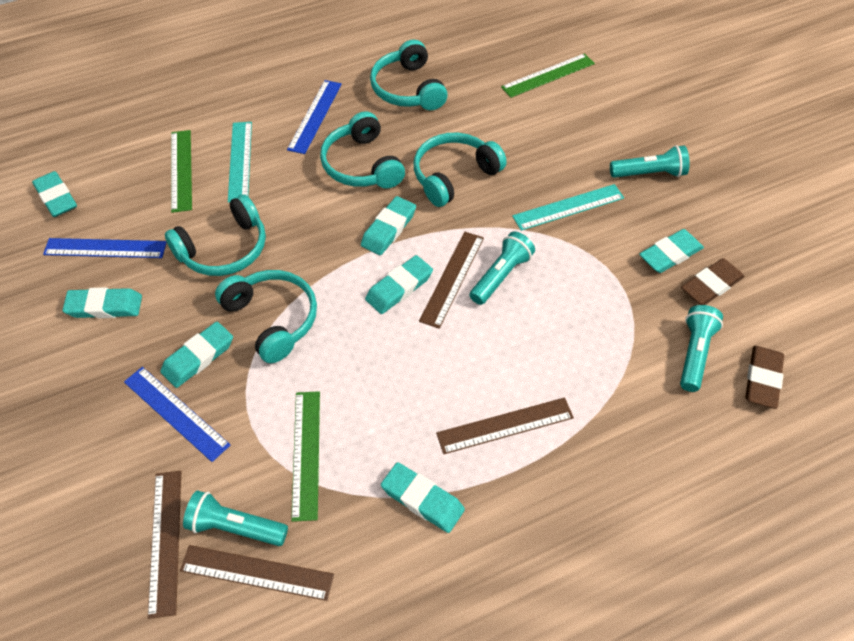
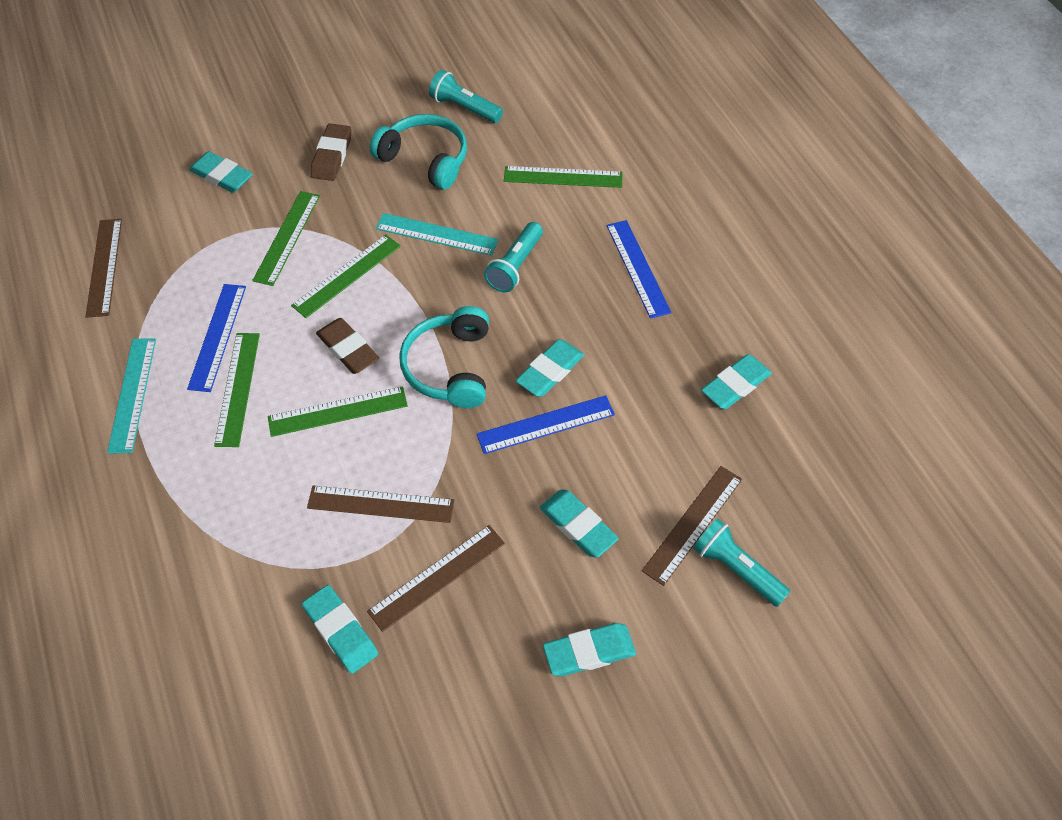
green ruler: [171,130,192,213] [291,391,320,522] [501,53,595,98] = 3 -> [214,333,260,447] [252,191,320,286] [268,386,408,437] [291,234,401,318] [504,166,623,188] = 5
turquoise eraser: [32,171,77,217] [63,287,142,318] [160,322,233,388] [361,196,416,255] [365,255,433,314] [381,462,465,533] [639,229,704,273] = 7 -> [189,151,253,193] [302,585,378,674] [515,339,584,397] [540,490,619,558] [543,623,636,676] [701,354,772,409] = 6
turquoise flashlight: [183,490,288,546] [470,231,535,305] [610,145,690,178] [680,305,723,392] = 4 -> [429,70,503,123] [484,222,543,293] [693,518,790,607] = 3
turquoise headphones: [165,194,266,276] [215,270,317,363] [320,111,405,188] [370,40,448,110] [414,133,507,207] = 5 -> [370,114,467,189] [399,306,489,408] = 2

